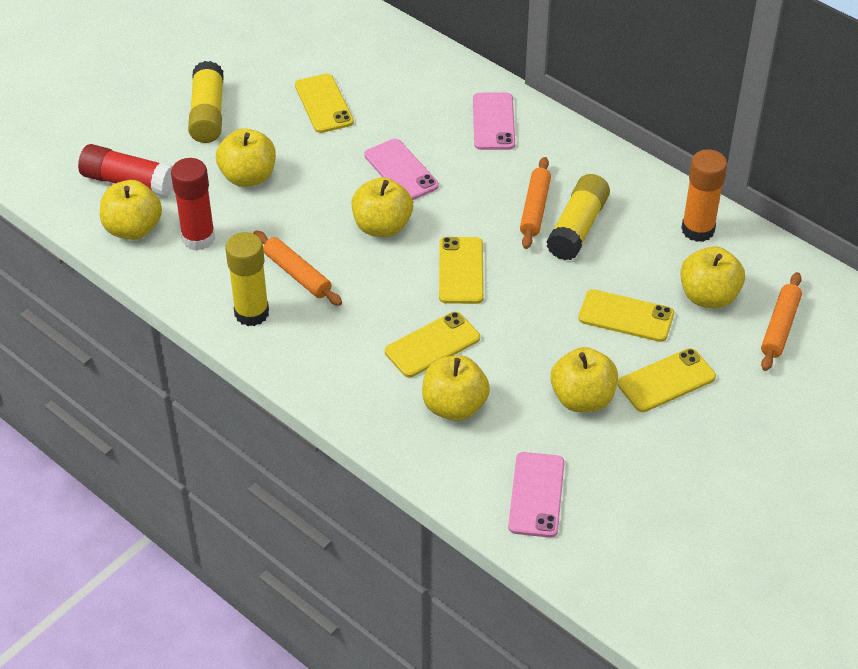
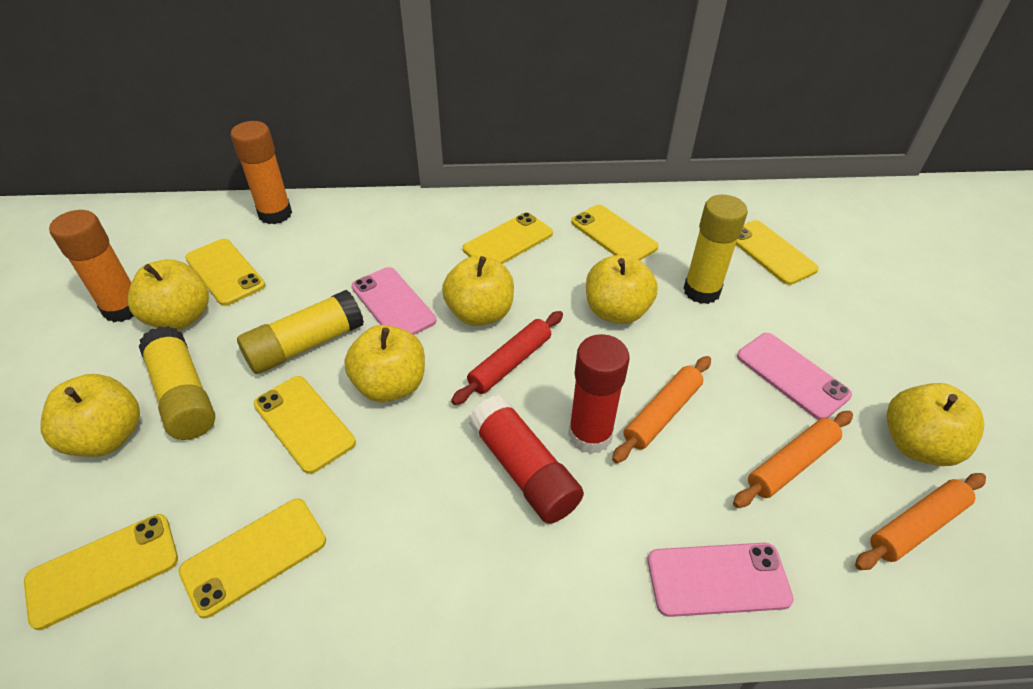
orange glue stick: [681,149,727,242] = 1 -> [49,210,134,322] [230,121,292,224] = 2
red rolling pin: none = 0 -> [451,311,563,405] = 1
yellow phone: [295,74,354,133] [385,312,480,377] [439,237,484,304] [578,289,674,342] [618,348,716,412] = 5 -> [24,514,178,630] [179,499,326,618] [185,239,265,306] [254,376,356,474] [463,212,553,264] [571,205,659,260] [736,220,819,285] = 7

